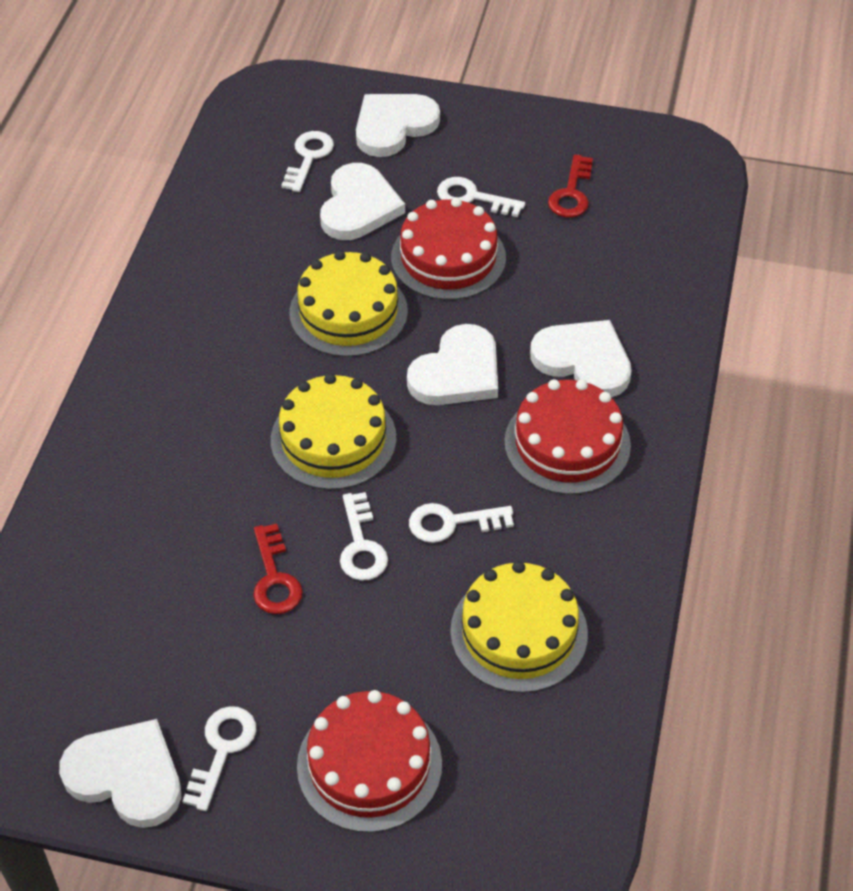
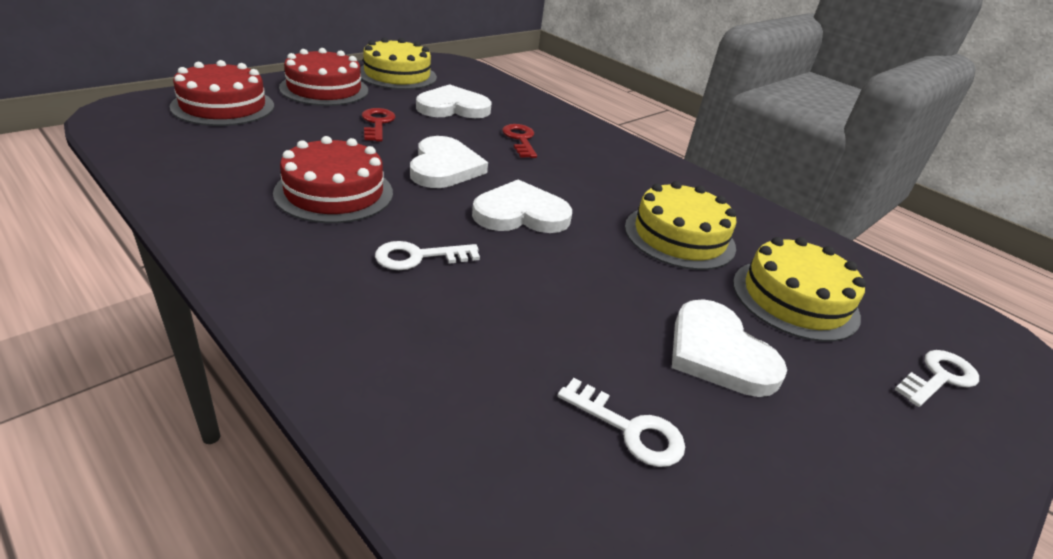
white heart: [59,719,181,828] [320,163,405,240] [356,94,440,157] [407,324,498,405] [530,320,632,397] = 5 -> [410,136,488,188] [416,84,491,118] [472,180,572,233] [672,299,787,397] = 4
white key: [182,706,256,811] [281,131,334,192] [340,492,388,581] [409,503,514,543] [437,177,525,217] = 5 -> [375,241,480,270] [557,378,685,467] [894,350,979,407] = 3

